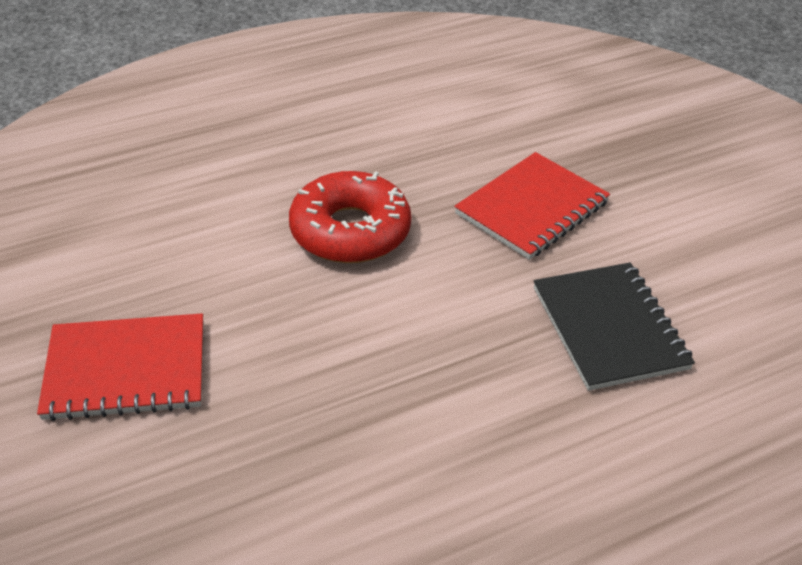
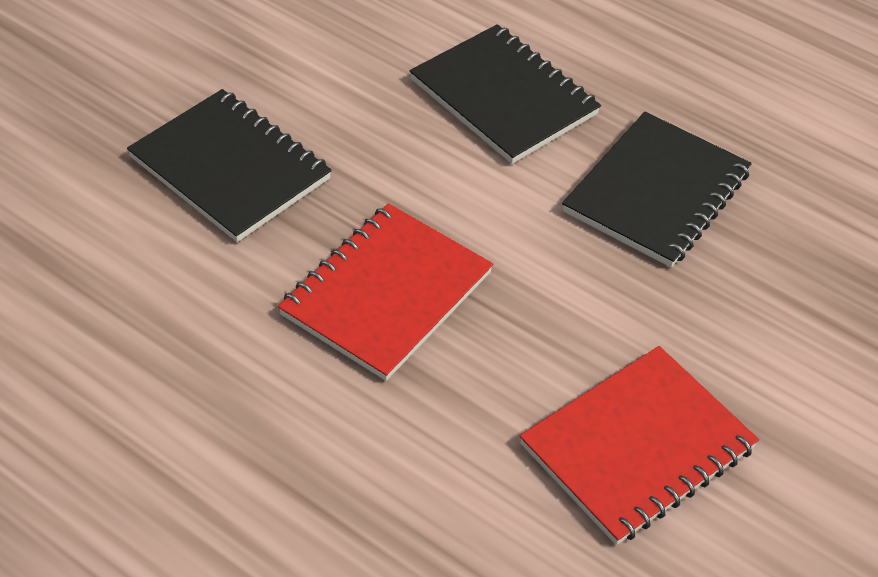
black notebook: [534,263,695,391] = 1 -> [127,89,332,242] [410,24,601,164] [562,112,752,267] = 3
red donut: [289,171,411,263] = 1 -> none = 0

